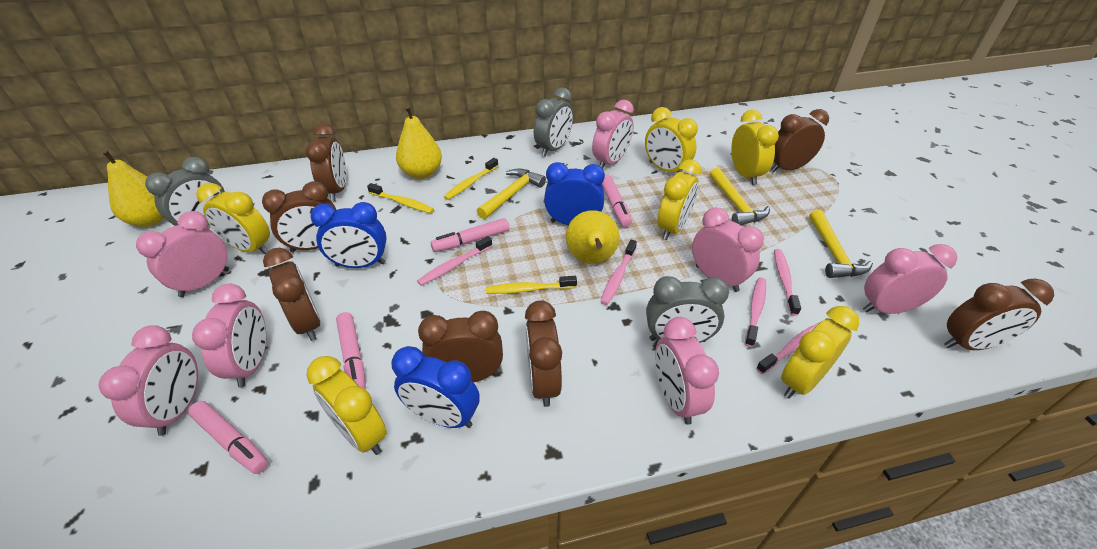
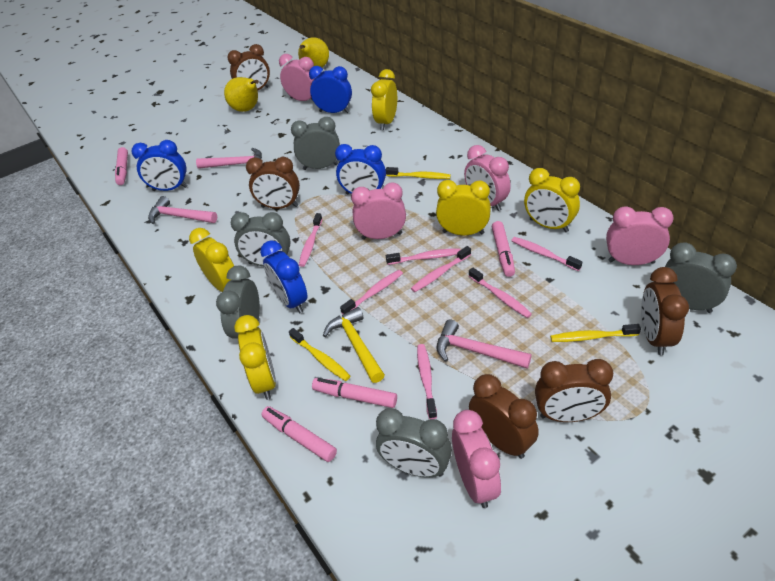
blue clock: [310,202,387,268] [391,346,480,428] [544,162,605,225] = 3 -> [131,140,187,191] [260,240,307,314] [309,66,352,113] [335,144,386,195] = 4
brown clock: [262,181,337,253] [263,248,320,341] [306,124,346,201] [418,311,503,382] [525,300,562,407] [771,109,829,173] [944,279,1054,350] = 7 -> [227,44,270,91] [246,157,300,209] [469,374,539,459] [535,359,613,422] [641,267,689,355] = 5
grey clock: [145,157,225,226] [534,87,573,157] [646,276,729,343] = 3 -> [216,266,260,339] [231,212,291,266] [291,117,340,170] [376,408,452,477] [665,242,737,313] = 5
pink clock: [99,325,198,436] [136,211,229,297] [192,284,266,387] [592,100,634,169] [655,317,719,425] [692,207,764,292] [863,244,958,314] = 7 -> [279,54,315,101] [351,182,406,240] [452,410,501,508] [464,145,511,211] [606,206,674,265] = 5
pink hammer: none = 0 -> [148,196,217,224] [196,148,262,169] [437,319,532,369] = 3
pink toothbrush: [417,236,492,286] [600,240,637,305] [745,277,766,347] [756,322,820,374] [774,249,801,316] = 5 -> [299,213,322,267] [340,270,403,314] [386,248,460,265] [411,246,471,292] [417,344,437,419] [469,268,532,318] [511,237,582,271] = 7
yellow clock: [196,183,270,254] [307,356,387,455] [645,107,698,173] [657,159,701,240] [731,110,779,185] [781,306,859,399] = 6 -> [189,228,235,292] [234,315,276,400] [371,69,397,130] [436,180,491,235] [524,168,580,232] = 5
yellow hammer: [477,169,546,219] [710,168,770,225] [809,210,873,278] = 3 -> [323,307,385,383] = 1
yellow pear: [101,149,164,227] [396,105,442,179] [566,210,619,264] = 3 -> [224,77,259,112] [298,37,329,68] = 2

